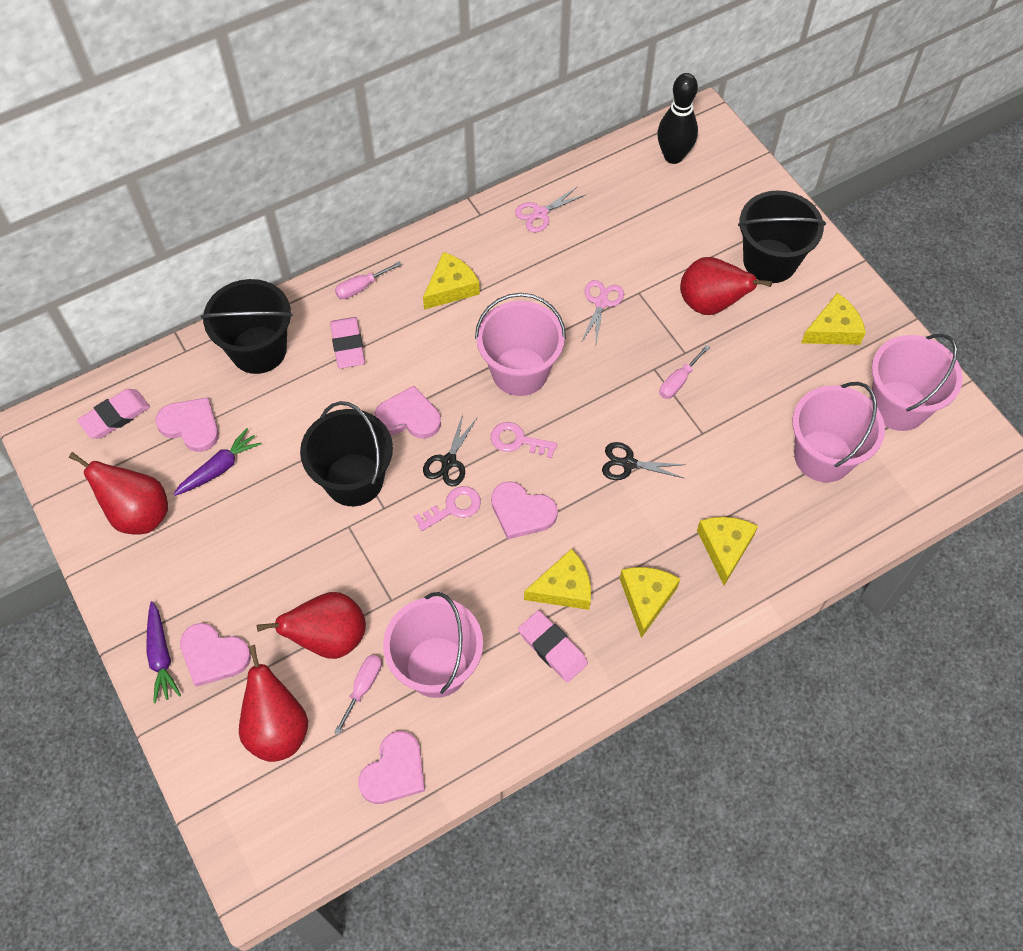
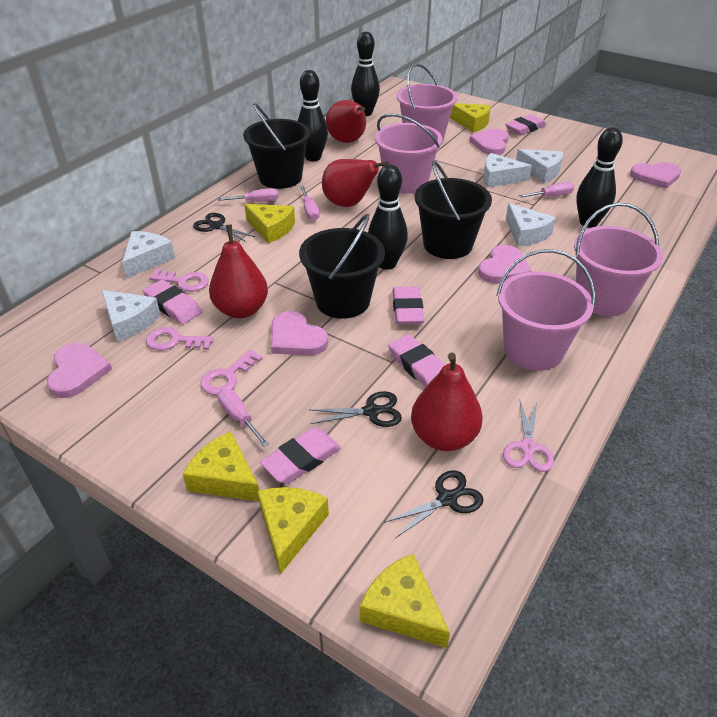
black bowling pin: [657,73,698,164] = 1 -> [298,70,328,161] [351,32,380,116] [368,164,408,270] [576,127,623,228] = 4
black scissors: [423,414,477,486] [602,442,686,480] = 2 -> [193,213,255,242] [311,391,402,427] [384,470,484,538] = 3
pink eraser: [77,389,150,438] [330,317,365,369] [518,610,588,682] = 3 -> [143,279,202,324] [260,427,341,484] [388,334,445,387] [393,286,424,324] [505,114,546,135] = 5
pink key: [414,486,481,531] [491,422,557,458] = 2 -> [146,327,214,351] [149,269,209,292] [200,350,263,395] = 3
pink scissors: [515,186,585,233] [582,280,624,344] = 2 -> [503,401,554,472] = 1
pink screwdriver: [334,655,382,735] [335,261,402,299] [659,345,710,399] = 3 -> [218,188,279,202] [218,389,269,447] [300,186,319,221] [519,182,574,198] = 4
purple carrot: [146,601,181,703] [174,428,262,496] = 2 -> none = 0
white cheese: none = 0 -> [101,290,161,342] [122,231,175,278] [483,153,532,188] [506,203,556,247] [516,149,563,183] = 5

